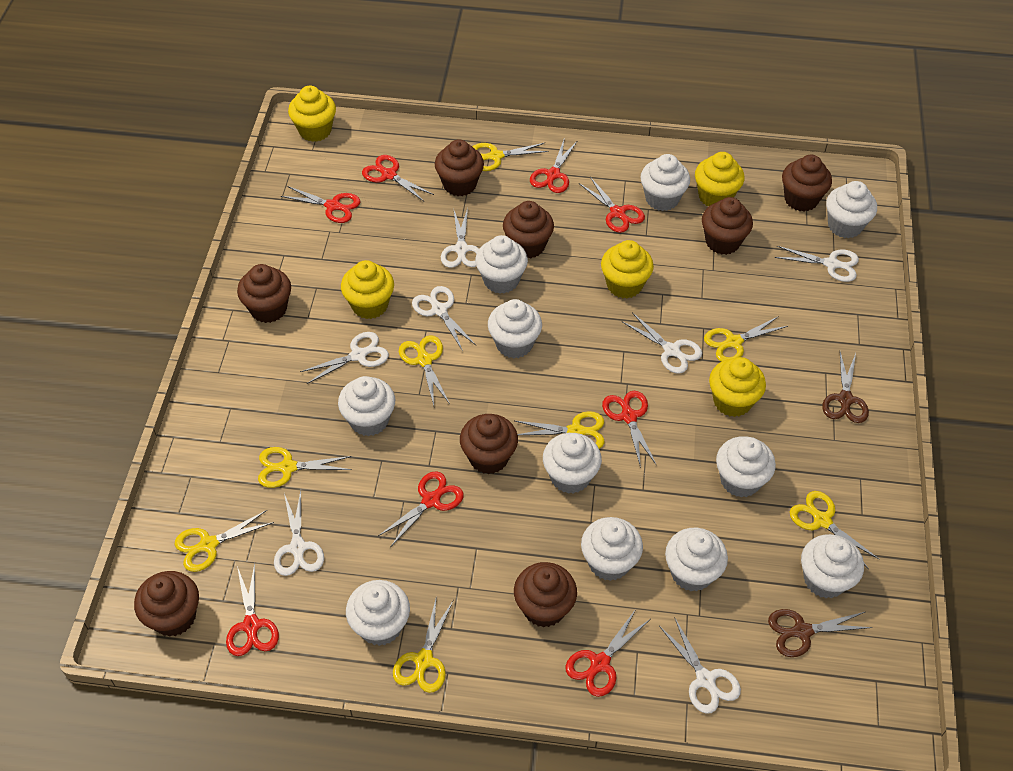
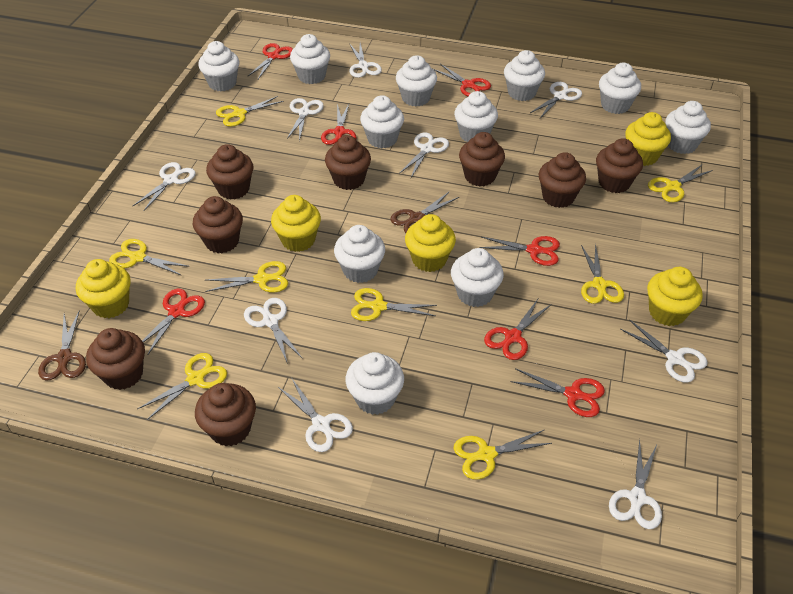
red scissors: [226,563,279,656] [280,186,360,223] [362,155,434,202] [378,471,464,546] [530,140,578,193] [566,609,649,697] [579,177,645,233] [602,391,656,468] = 8 -> [142,289,205,354] [248,43,293,79] [321,104,357,145] [433,64,491,97] [479,236,560,266] [484,299,552,360] [510,368,605,417] = 7
white scissors: [274,490,324,576] [300,332,389,384] [412,286,476,351] [441,208,479,268] [623,312,702,374] [659,617,741,714] [775,246,859,282] = 7 -> [133,162,196,211] [244,298,303,364] [278,379,353,452] [287,98,324,141] [349,43,382,78] [399,132,449,178] [530,82,582,118] [609,439,662,529] [620,320,708,383] = 9

